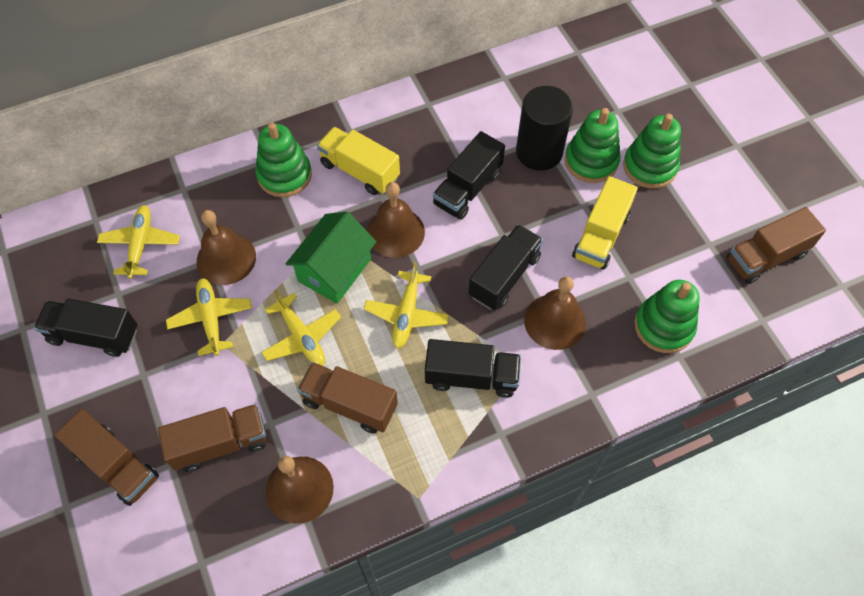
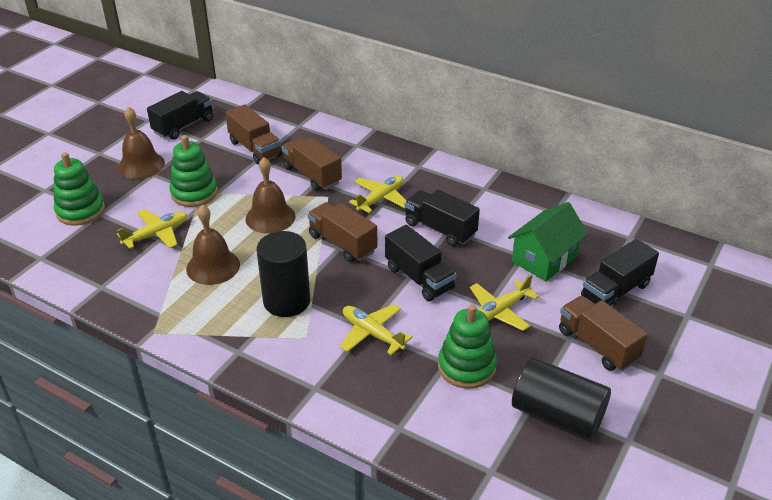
black cylinder: [516,86,573,171] = 1 -> [257,231,310,317] [512,357,611,440] = 2
brown bell: [196,210,256,285] [266,456,334,524] [367,182,425,258] [524,276,586,350] = 4 -> [118,106,165,179] [186,205,240,285] [245,157,295,233] = 3
green stacking toy: [255,122,312,197] [565,108,620,183] [623,114,681,189] [634,280,700,353] = 4 -> [54,152,105,226] [169,135,218,207] [438,304,497,389] = 3
yellow truck: [317,127,400,195] [572,176,638,270] = 2 -> none = 0

